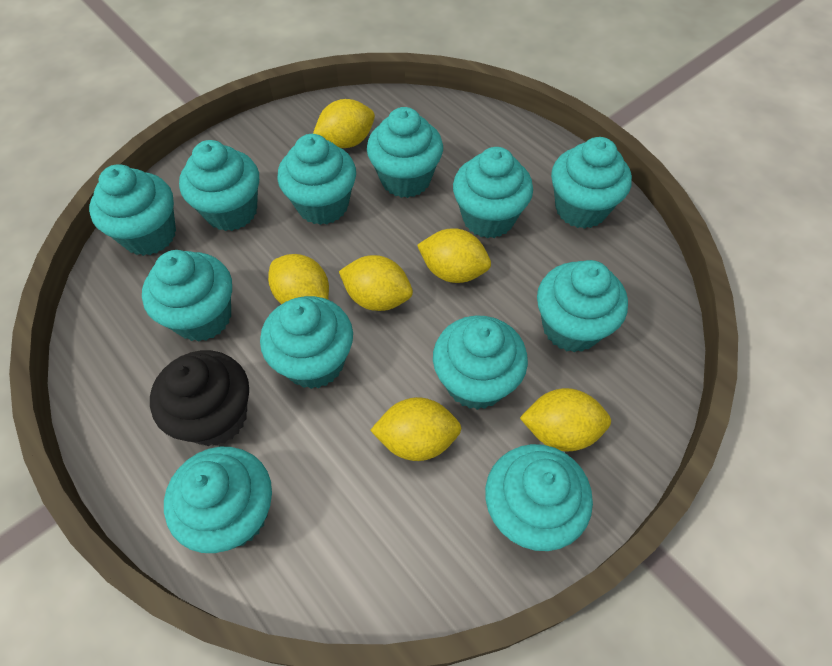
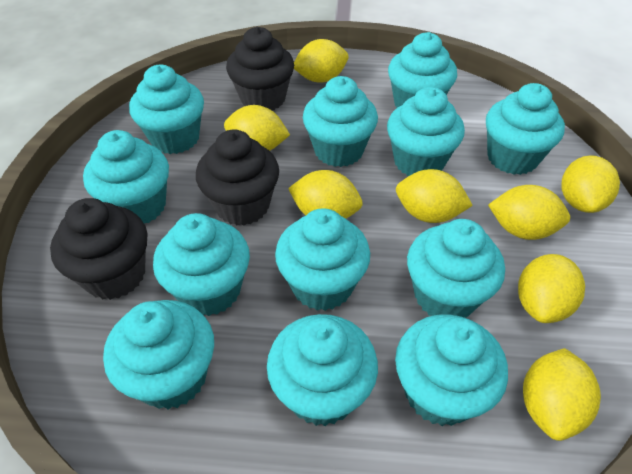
black cupcake: [150,350,249,446] = 1 -> [50,198,148,300] [196,129,279,225] [226,27,294,110] = 3
yellow lemon: [268,254,329,304] [313,99,375,148] [339,255,413,311] [370,397,461,461] [417,228,491,283] [520,388,611,451] = 6 -> [224,105,290,151] [288,170,363,219] [294,39,349,83] [396,169,473,223] [488,185,570,240] [518,254,585,323] [523,348,601,441] [561,155,620,213] = 8

